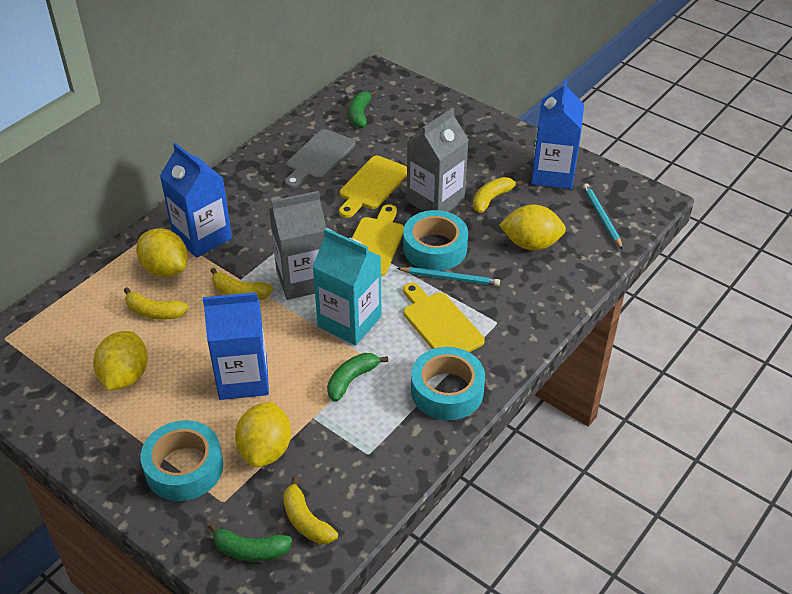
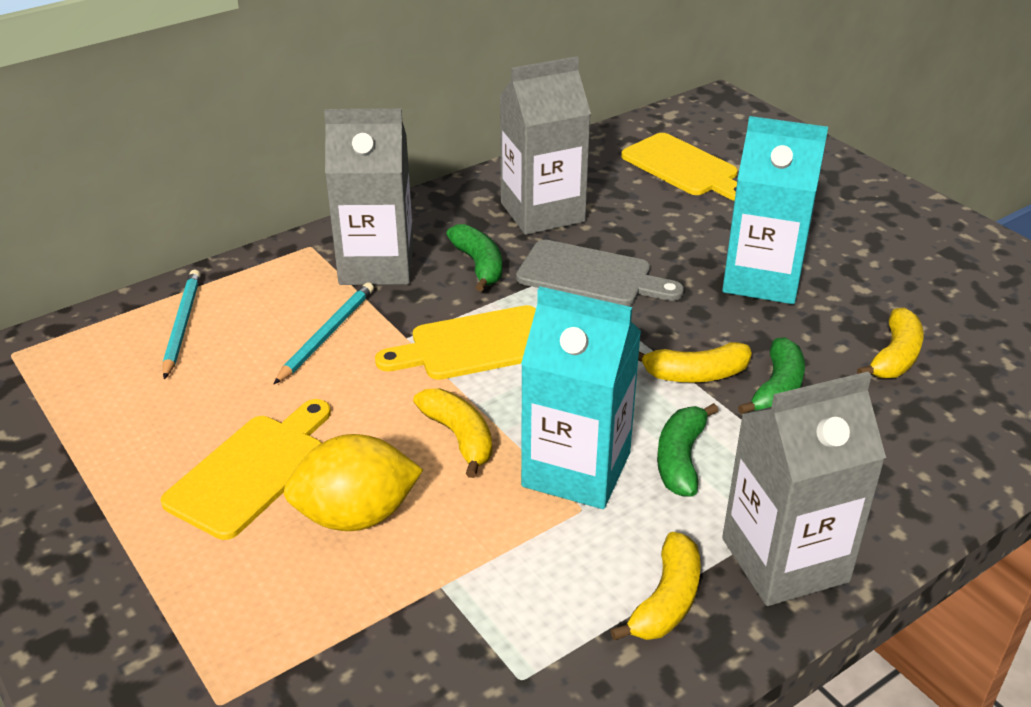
blue carton: [160,143,232,258] [203,292,269,400] [531,79,584,189] = 3 -> none = 0
grey carton: [269,191,326,300] [407,108,468,212] = 2 -> [324,109,414,285] [500,56,591,235] [722,372,886,606] = 3
turquoise carton: [312,228,382,345] = 1 -> [521,286,641,509] [722,116,828,304] = 2
turquoise tape: [141,420,223,501] [403,210,468,271] [411,347,485,420] = 3 -> none = 0
yellow lemon: [93,331,148,390] [136,228,188,277] [235,401,291,467] [499,205,566,250] = 4 -> [284,434,423,531] = 1

